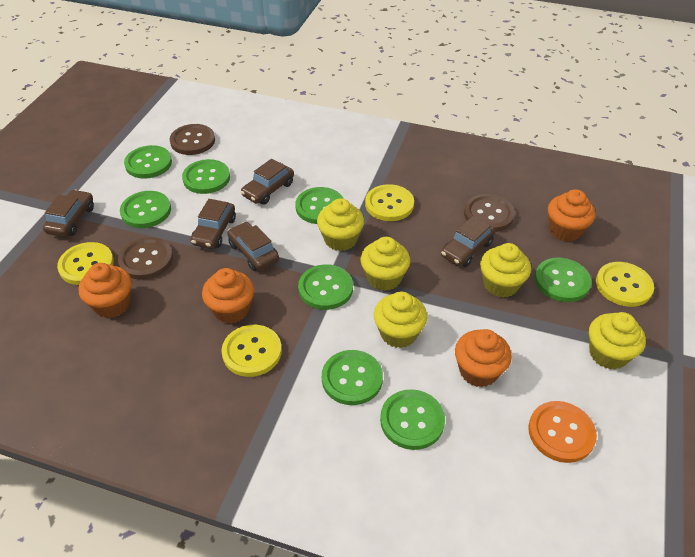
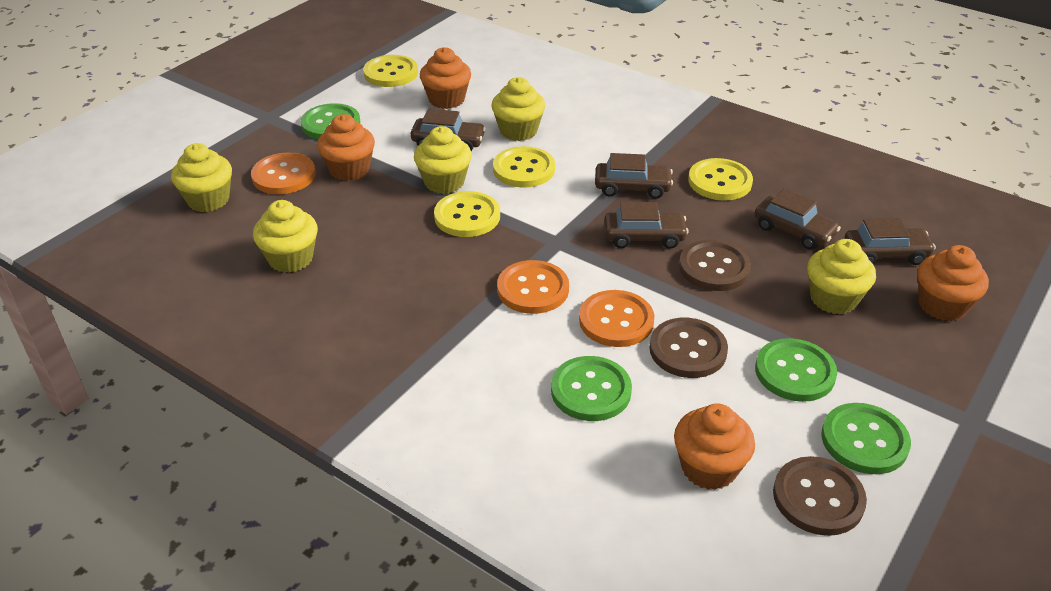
green button: [120,191,171,228] [124,145,172,179] [182,159,230,194] [295,187,343,224] [298,264,353,310] [322,350,383,405] [380,389,445,450] [535,258,591,302] = 8 -> [301,103,360,139] [551,356,632,421] [755,338,837,402] [821,403,911,474] = 4
orange button: [528,401,597,463] = 1 -> [251,153,316,194] [497,260,569,314] [579,290,654,347] = 3

